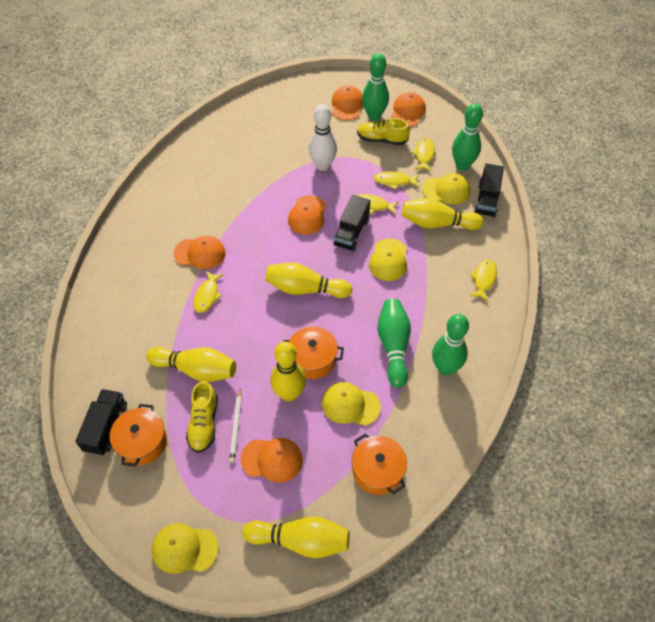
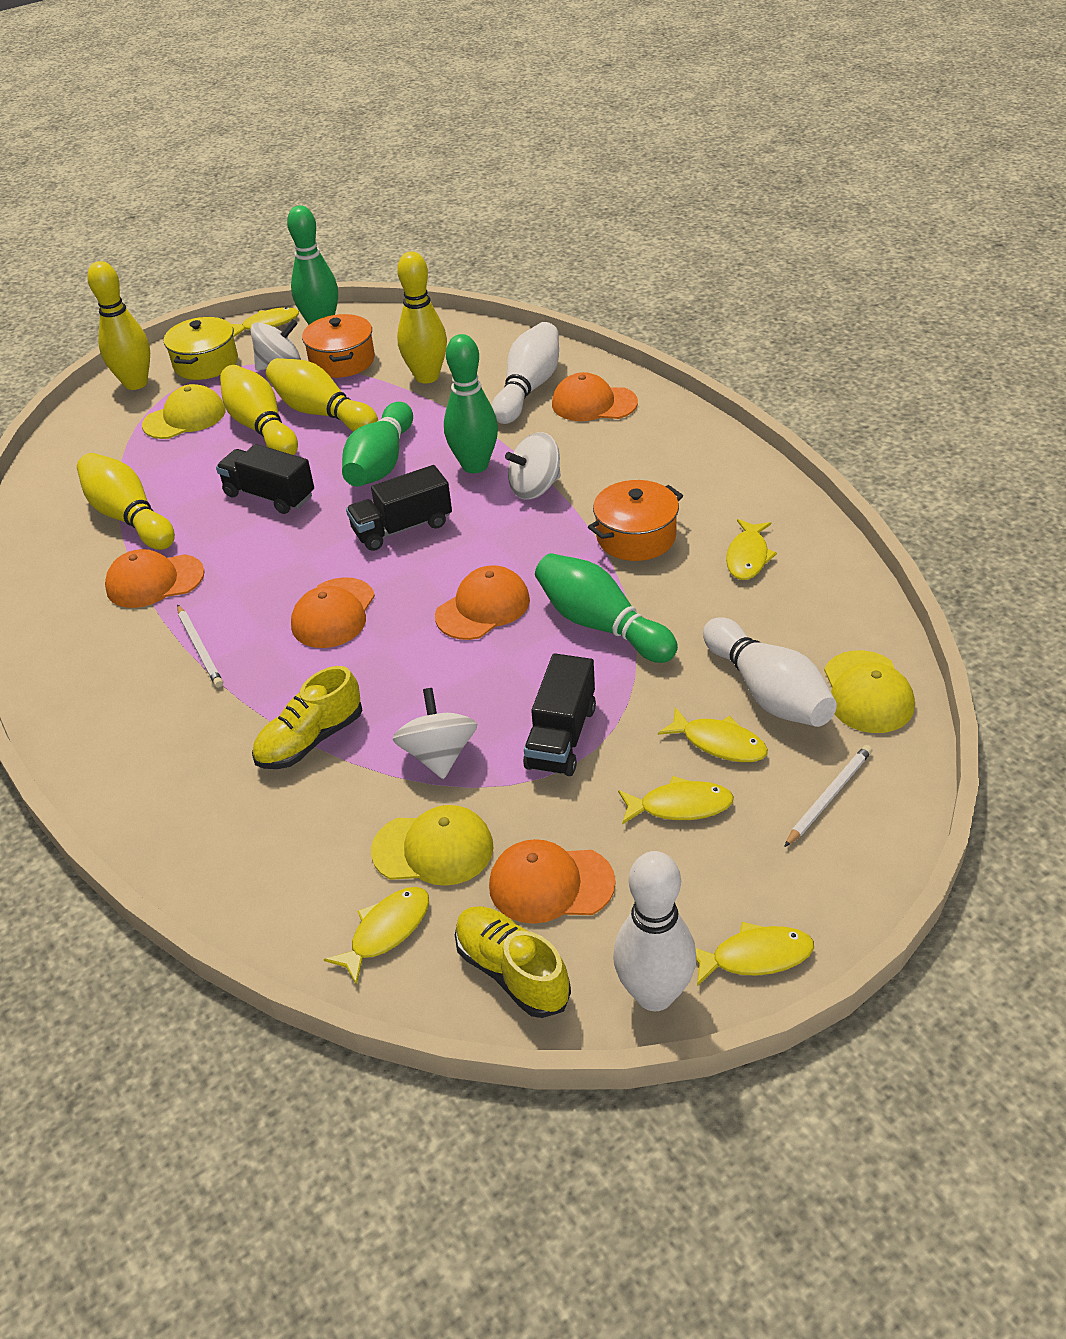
orange pot: [110,404,167,467] [283,326,344,379] [352,433,407,495] = 3 -> [302,314,375,378] [588,480,683,561] = 2
white bowling pin: [309,104,337,171] = 1 -> [492,322,559,424] [613,851,697,1011] [703,618,837,727] = 3
white pencil: [229,389,242,463] = 1 -> [177,605,223,688] [784,745,872,847] = 2
white spinning top: none = 0 -> [250,319,301,370] [393,688,477,779] [505,432,561,499] = 3
yellow cap: [152,523,219,574] [322,382,381,426] [369,238,407,281] [422,173,471,204] = 4 -> [142,384,225,439] [371,805,493,886] [824,650,915,733] = 3
yellow fish: [193,271,224,313] [356,194,399,215] [374,171,419,190] [411,138,435,171] [470,260,497,301] = 5 -> [231,307,299,337] [324,887,429,985] [618,776,734,825] [658,707,768,762] [696,922,814,986] [726,519,777,580] = 6
yellow pot: none = 0 -> [164,317,238,380] = 1

